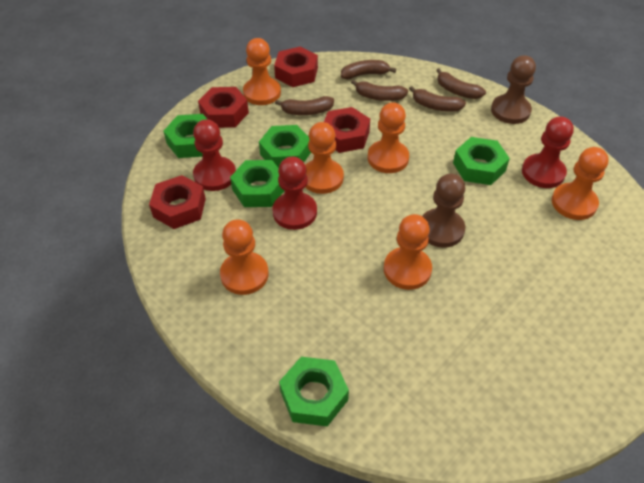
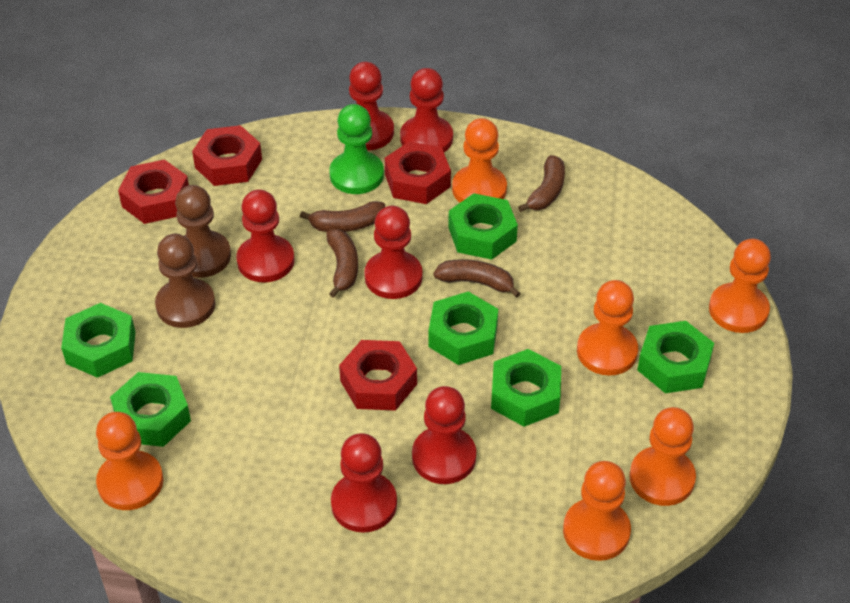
brown banana: [275,96,334,115] [341,60,396,80] [351,79,408,101] [409,86,466,112] [436,68,486,99] = 5 -> [300,201,385,232] [326,229,358,298] [434,259,521,298] [518,155,565,212] = 4
green nut: [163,114,207,158] [230,160,285,207] [259,125,311,168] [279,357,349,426] [453,137,510,185] = 5 -> [61,303,136,378] [110,372,191,447] [428,292,498,365] [448,193,518,260] [491,349,561,427] [637,321,714,393] = 6
green pawn: none = 0 -> [329,104,384,194] = 1
red pawn: [193,119,236,191] [273,156,317,230] [522,116,574,188] = 3 -> [236,189,295,282] [331,433,397,533] [349,62,394,150] [364,206,423,299] [400,68,453,152] [412,386,476,484] = 6

